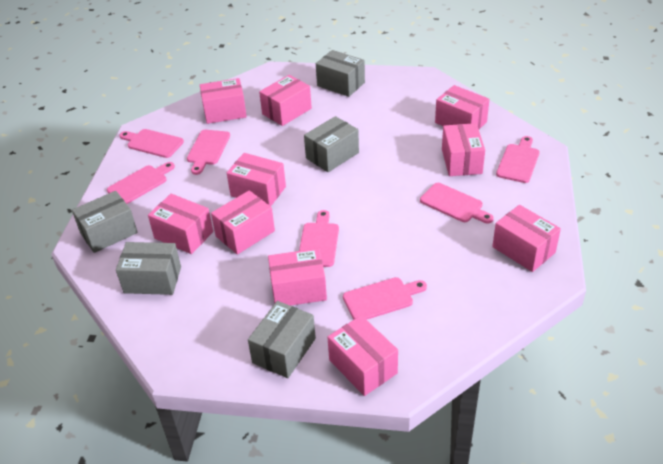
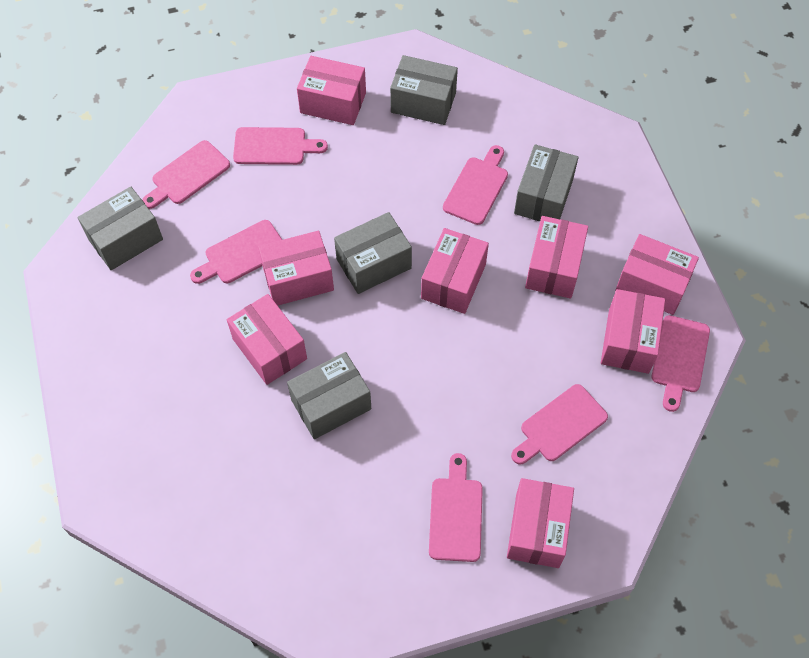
pink box: [148,194,213,254] [200,78,247,124] [211,190,275,255] [227,153,286,206] [259,75,312,126] [268,248,327,306] [327,315,398,396] [435,85,490,129] [442,123,485,176] [492,205,561,272] = 10 -> [227,294,307,385] [258,231,334,306] [297,56,366,125] [421,228,489,314] [507,478,574,568] [525,216,588,298] [601,289,665,374] [615,234,699,315] = 8

